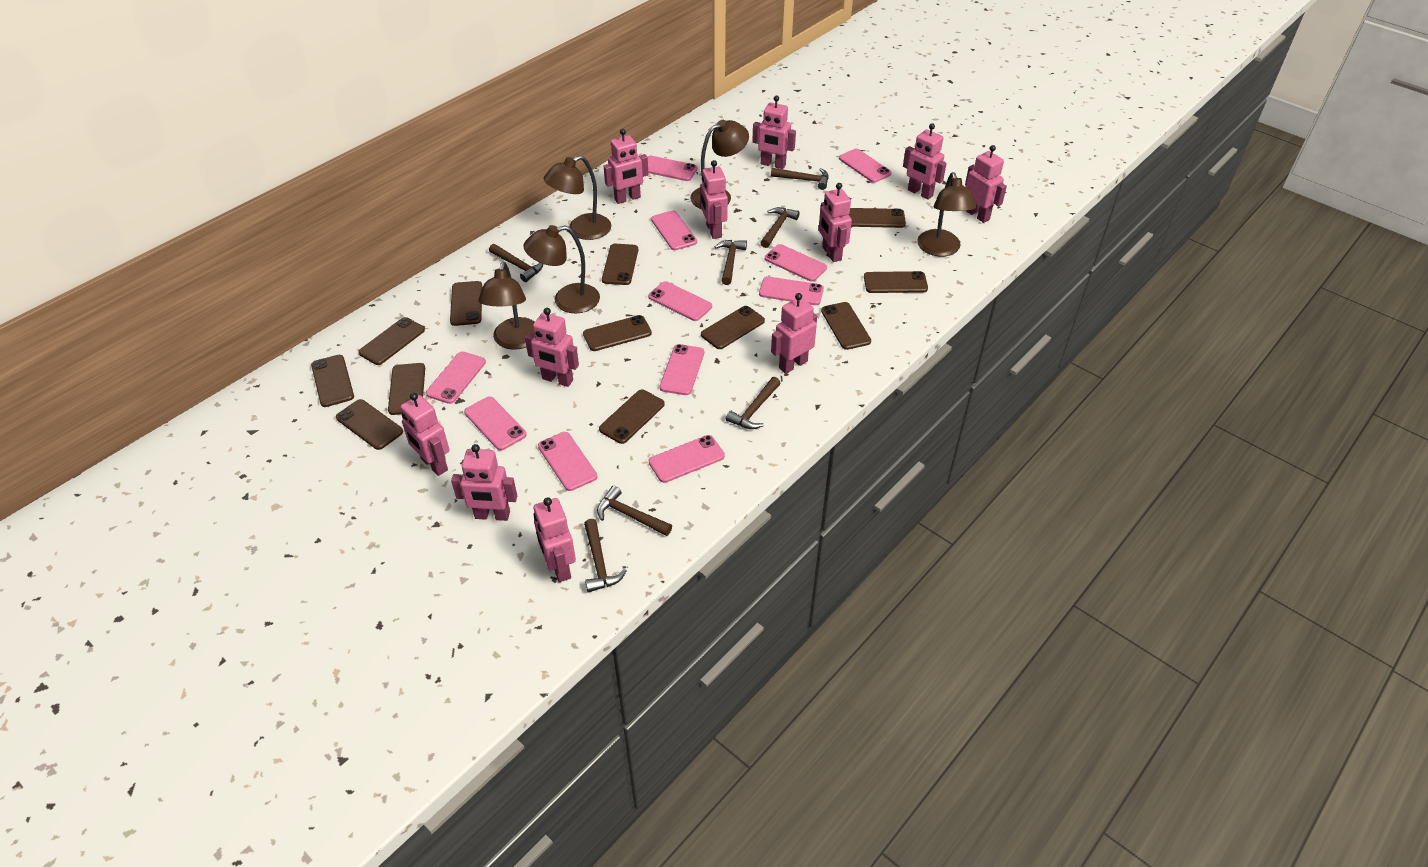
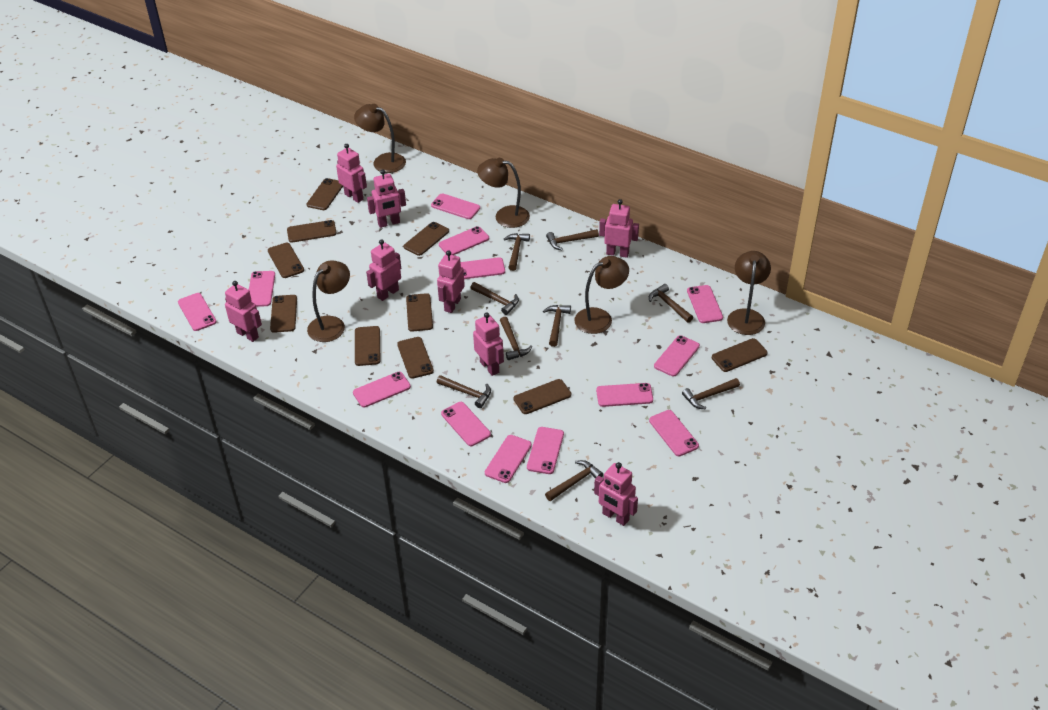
brown hammer: [489,244,543,282] [584,519,626,593] [597,486,672,536] [714,240,747,285] [726,377,781,429] [760,207,800,248] [771,168,829,190] = 7 -> [437,375,491,408] [470,282,519,315] [500,317,532,360] [504,233,530,271] [543,305,571,347] [545,460,603,501] [546,229,599,250] [649,284,693,323] [682,378,740,409] = 9
brown phone: [311,355,354,407] [336,399,403,450] [358,317,425,365] [388,363,425,415] [450,281,482,326] [583,315,652,351] [599,390,665,444] [602,244,638,285] [701,306,765,349] [821,302,871,350] [849,208,906,228] [864,271,928,293] = 12 -> [268,243,304,278] [270,295,297,333] [287,220,337,243] [307,178,343,210] [355,326,381,366] [397,337,434,379] [404,222,449,256] [406,293,433,332] [514,379,571,414] [712,338,768,372] = 10
pink phone: [426,351,486,404] [464,396,527,451] [538,432,598,491] [648,156,698,181] [648,281,712,321] [649,435,725,483] [651,210,697,250] [659,344,704,395] [759,276,824,305] [765,244,827,281] [839,149,892,183] = 11 -> [178,293,217,331] [249,271,275,307] [353,372,411,407] [431,193,480,219] [439,226,489,255] [441,402,491,446] [461,257,505,279] [485,435,532,483] [527,427,564,474] [596,383,653,407] [649,410,699,456] [654,335,700,377] [687,285,723,323] = 13
pink robot: [400,393,450,476] [451,444,517,521] [525,308,579,387] [534,497,576,582] [604,129,649,204] [700,160,728,239] [752,96,796,169] [771,293,817,374] [819,183,852,262] [903,123,947,200] [965,145,1007,223] = 11 -> [225,281,262,342] [336,144,367,203] [366,239,401,301] [367,169,406,228] [437,251,465,313] [473,313,504,376] [594,462,638,526] [599,199,639,258] = 8

